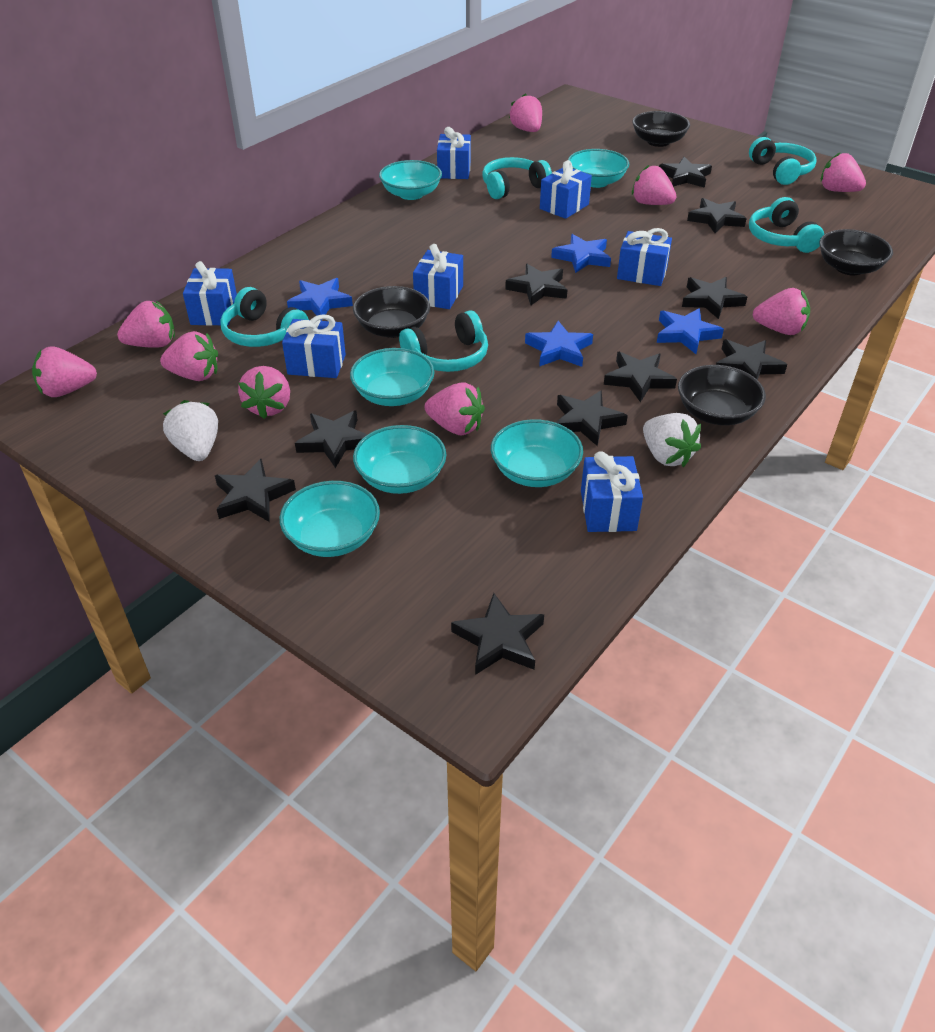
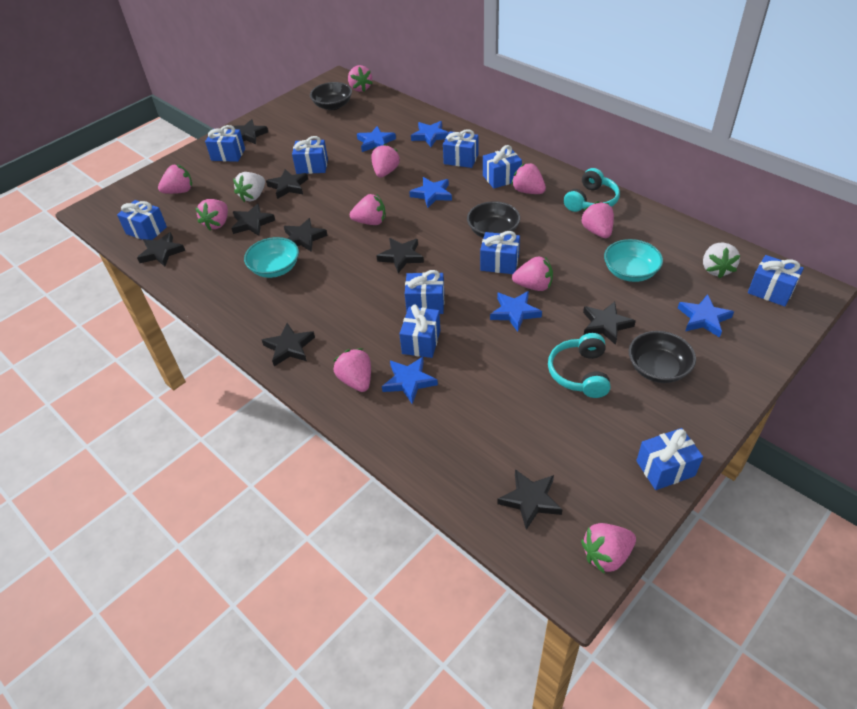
black bowl: [353,286,430,338] [632,111,690,147] [678,365,766,425] [819,229,893,275] = 4 -> [310,82,352,110] [467,201,520,238] [629,331,696,383] = 3
black star: [215,459,296,522] [295,410,368,468] [451,593,544,675] [505,264,568,305] [556,390,628,446] [604,352,677,402] [659,157,712,188] [682,277,747,319] [687,198,747,233] [716,339,787,380] = 10 -> [137,232,185,267] [231,204,275,236] [233,119,268,144] [262,323,315,366] [266,169,308,199] [284,218,328,252] [377,238,424,273] [497,469,563,530] [583,302,636,345] = 9
blue gift: [183,261,237,326] [282,314,346,378] [413,244,463,309] [437,127,471,179] [540,160,592,219] [581,451,643,532] [617,228,672,286] = 7 -> [117,200,167,240] [205,125,245,162] [292,136,328,174] [399,304,440,358] [405,270,444,314] [443,129,478,168] [480,231,520,274] [483,145,522,189] [636,428,703,490] [748,255,804,307] = 10
blue star: [287,278,353,321] [525,321,593,367] [551,234,611,273] [657,308,724,354] = 4 -> [357,126,396,152] [382,357,438,404] [409,177,452,208] [411,121,449,147] [490,291,542,332] [678,294,734,338] = 6
pink strawberry: [32,346,97,397] [117,301,175,348] [160,331,218,381] [238,366,290,419] [424,382,485,435] [509,93,542,132] [632,164,677,205] [752,288,810,335] [821,152,866,192] = 9 -> [158,164,192,194] [196,199,228,231] [334,348,371,392] [348,65,372,92] [350,194,386,225] [371,144,400,177] [511,163,546,194] [512,257,553,291] [580,201,614,238] [581,523,636,574] = 10
turquoise bowl: [280,481,380,557] [350,348,435,406] [353,425,446,494] [379,160,442,200] [491,419,583,487] [568,149,629,188] = 6 -> [244,237,299,278] [604,239,663,282] = 2
turquoise headphones: [220,287,309,347] [399,310,488,372] [482,157,552,199] [749,137,817,185] [749,197,824,253] = 5 -> [548,333,610,398] [564,168,620,212] = 2

